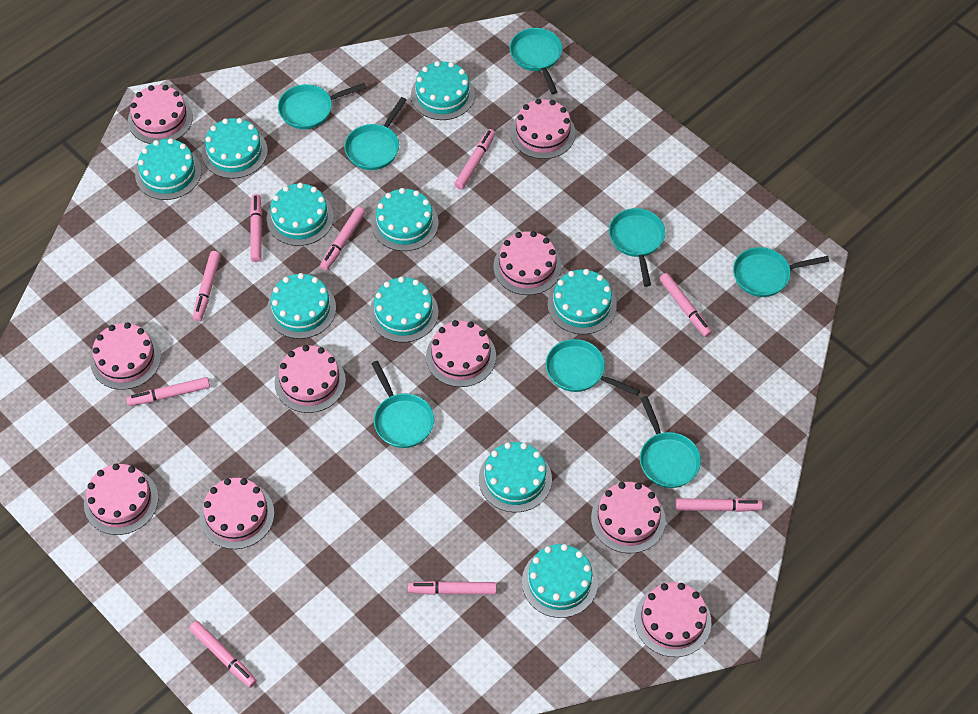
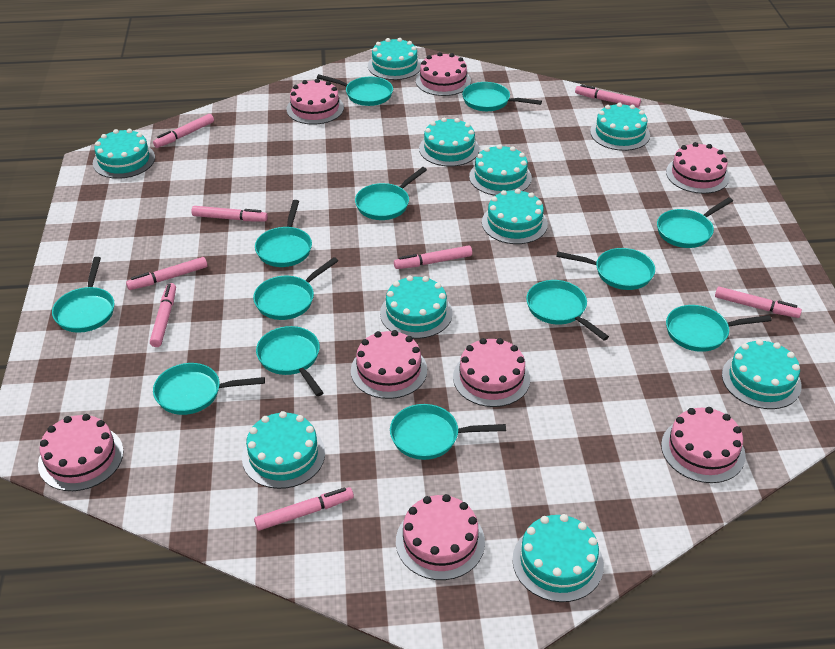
pink cake: [84,464,158,535] [90,322,161,390] [128,85,193,144] [200,478,274,549] [275,345,346,413] [426,320,496,387] [493,231,562,295] [511,99,576,159] [591,482,666,553] [634,582,711,657] = 10 -> [38,414,124,491] [286,78,344,125] [351,330,427,399] [396,494,485,580] [416,52,471,96] [453,338,530,407] [661,407,746,483] [666,142,730,194] = 8
pink marker: [126,377,210,406] [189,621,257,688] [193,251,221,321] [250,194,262,262] [320,207,365,270] [408,581,497,595] [454,129,495,190] [660,273,712,337] [676,498,763,512] = 9 -> [126,257,207,290] [150,283,176,347] [153,114,214,148] [192,206,268,222] [254,487,354,531] [394,245,472,269] [575,84,641,108] [715,287,802,318] = 8
turquoise pan: [278,83,366,129] [344,97,407,170] [371,361,434,448] [510,28,562,94] [546,339,640,396] [609,208,665,287] [640,396,701,488] [733,247,829,297] = 8 -> [52,257,115,333] [153,363,265,415] [253,257,338,320] [255,200,312,267] [256,326,324,396] [317,74,393,106] [355,167,427,220] [390,404,506,460] [462,82,542,111] [526,280,609,340] [556,248,655,290] [657,197,733,248] [666,305,772,352] = 13

